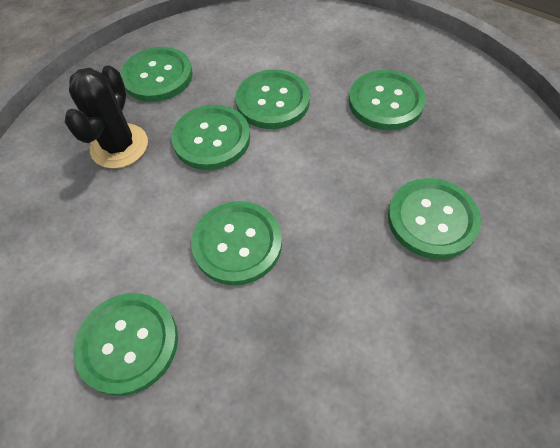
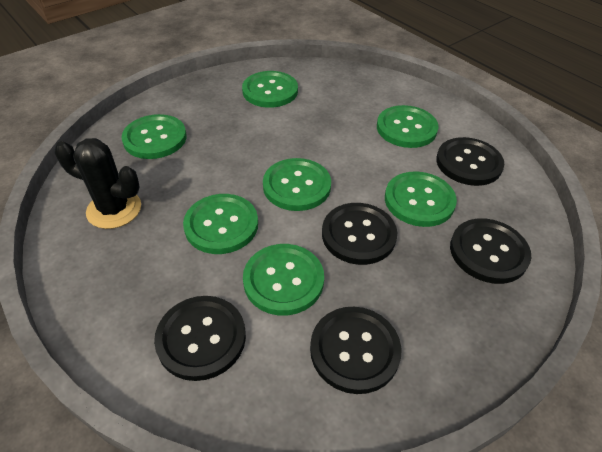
black button: none = 0 -> [154,296,246,381] [310,307,401,394] [322,203,397,265] [436,137,505,186] [450,218,531,284] = 5

